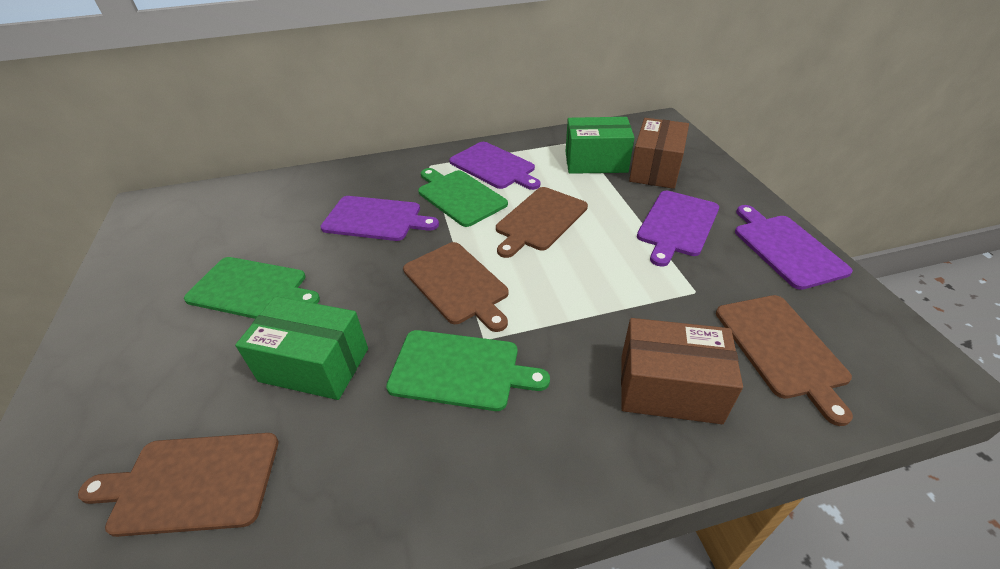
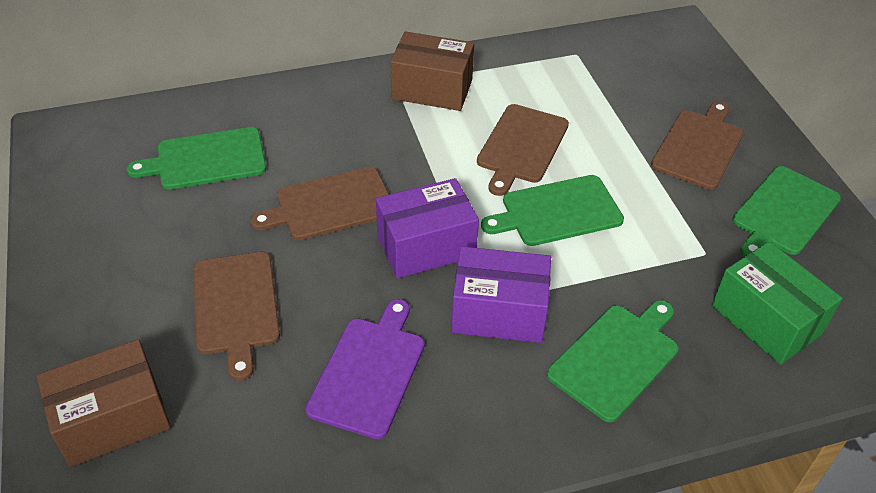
green box: [235,296,368,400] [565,117,634,174] = 2 -> [712,241,842,365] = 1
green cutting board: [184,257,320,319] [386,330,550,411] [418,168,508,227] = 3 -> [127,127,266,189] [481,175,624,246] [547,300,679,422] [732,166,841,257] = 4
purple box: none = 0 -> [376,178,479,278] [451,246,551,343] = 2
purple cutting board: [320,196,439,241] [449,142,540,190] [637,191,719,267] [735,205,853,290] = 4 -> [305,299,425,439] = 1

